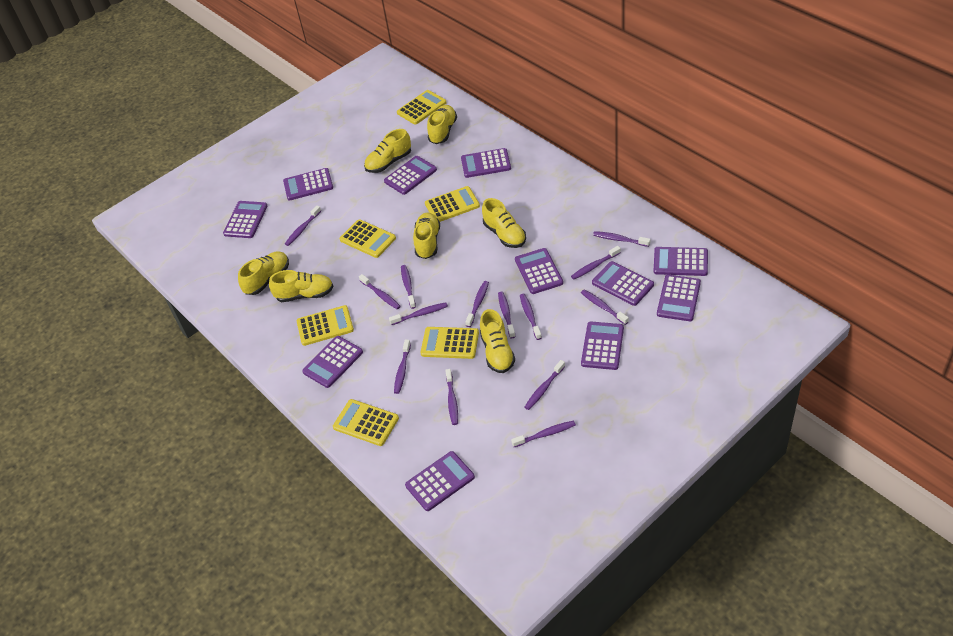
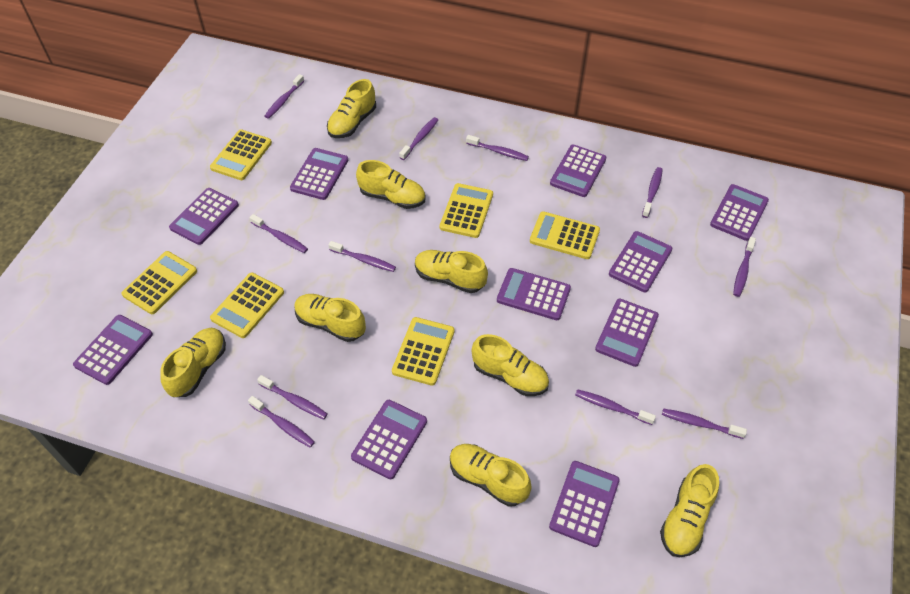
purple calculator: [223,201,267,238] [283,168,333,201] [302,336,363,388] [384,156,437,195] [405,451,475,511] [461,148,511,178] [515,248,563,294] [581,322,624,370] [592,261,654,306] [654,247,708,276] [657,275,701,321] = 11 -> [73,315,153,385] [169,188,239,245] [290,148,348,200] [351,400,427,479] [497,268,571,320] [549,461,620,547] [550,145,606,197] [595,299,659,367] [609,231,672,292] [710,184,769,241] = 10
purple toothbrush: [285,205,321,246] [359,274,401,309] [389,302,448,325] [394,340,411,394] [401,265,416,309] [445,369,458,425] [465,281,489,327] [498,292,516,338] [511,421,576,447] [520,294,542,340] [525,360,565,410] [571,246,621,280] [581,290,629,325] [593,231,650,247] = 14 -> [248,396,315,448] [250,214,308,253] [257,375,328,420] [265,74,304,119] [328,241,396,272] [399,117,438,160] [466,135,529,161] [575,389,656,425] [642,167,663,218] [662,409,747,439] [733,237,756,297] = 11
yellow shoe: [238,251,289,295] [269,270,334,302] [364,129,411,173] [413,213,440,259] [427,105,457,144] [480,309,515,373] [482,198,526,248] = 7 -> [160,328,226,397] [294,294,366,342] [327,79,376,138] [356,160,426,209] [415,250,488,293] [450,444,532,507] [472,334,549,396] [660,464,719,557] = 8

